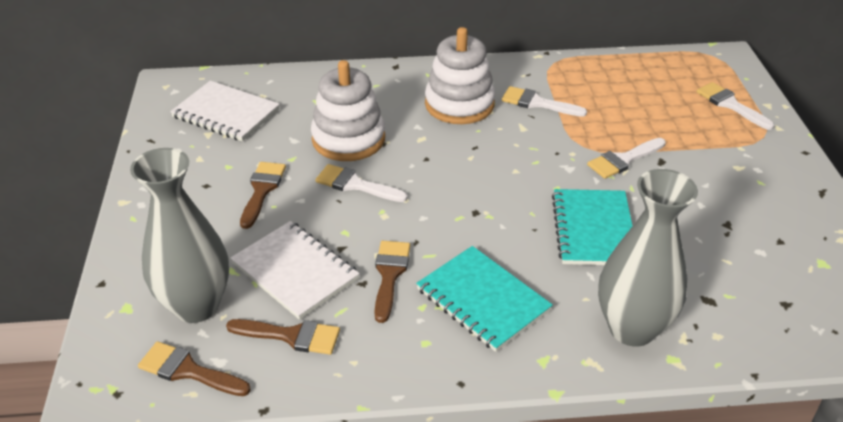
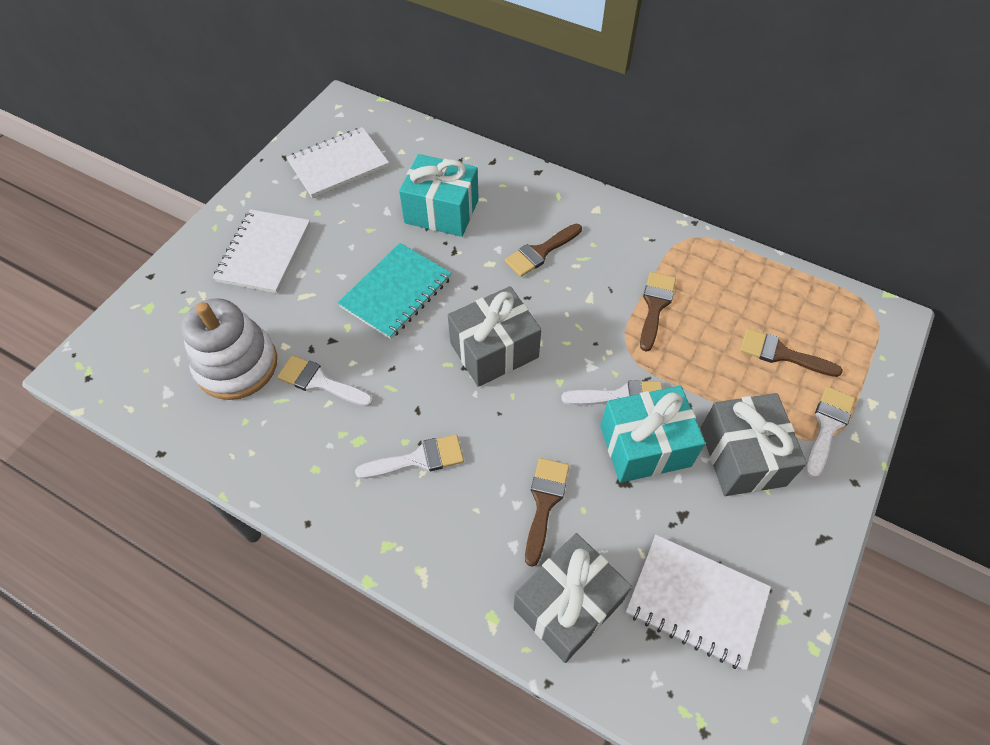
grey gift: none = 0 -> [448,286,541,387] [514,533,632,663] [701,393,807,496] = 3
grey vase: [130,148,229,323] [598,169,698,347] = 2 -> none = 0
turquoise gift: none = 0 -> [399,154,479,237] [600,386,705,483] = 2
turquoise notebook: [416,246,553,352] [552,189,633,265] = 2 -> [338,243,452,339] = 1
white notebook: [170,81,280,141] [230,221,360,320] = 2 -> [213,209,310,293] [286,127,389,198] [626,535,771,670] = 3
white stacking toy: [311,60,385,161] [425,27,495,124] = 2 -> [181,298,277,400] = 1

